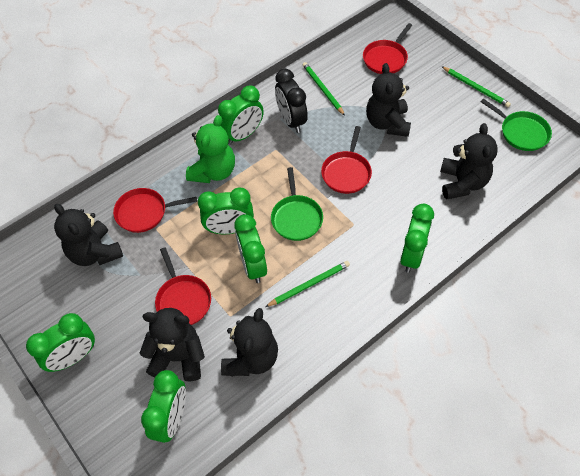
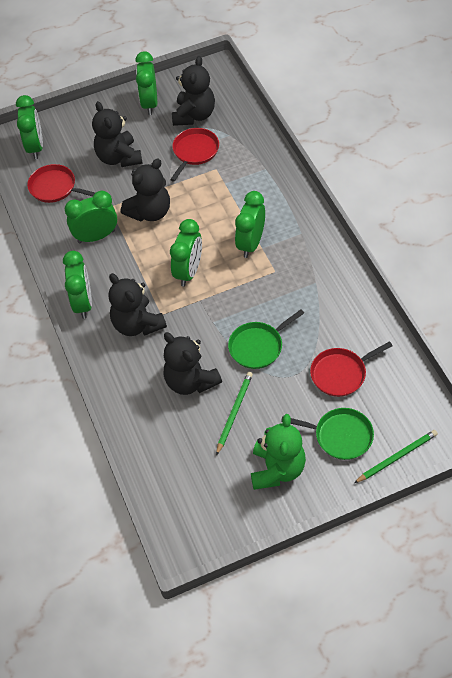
black clock: [275,69,308,133] = 1 -> none = 0
green pencil: [265,261,350,307] [302,62,345,116] [441,66,511,107] = 3 -> [216,372,253,455] [354,430,438,483] = 2
red pan: [113,188,197,233] [155,247,211,325] [321,126,372,194] [363,23,413,74] = 4 -> [27,164,95,203] [170,128,219,182] [310,341,393,397] = 3

